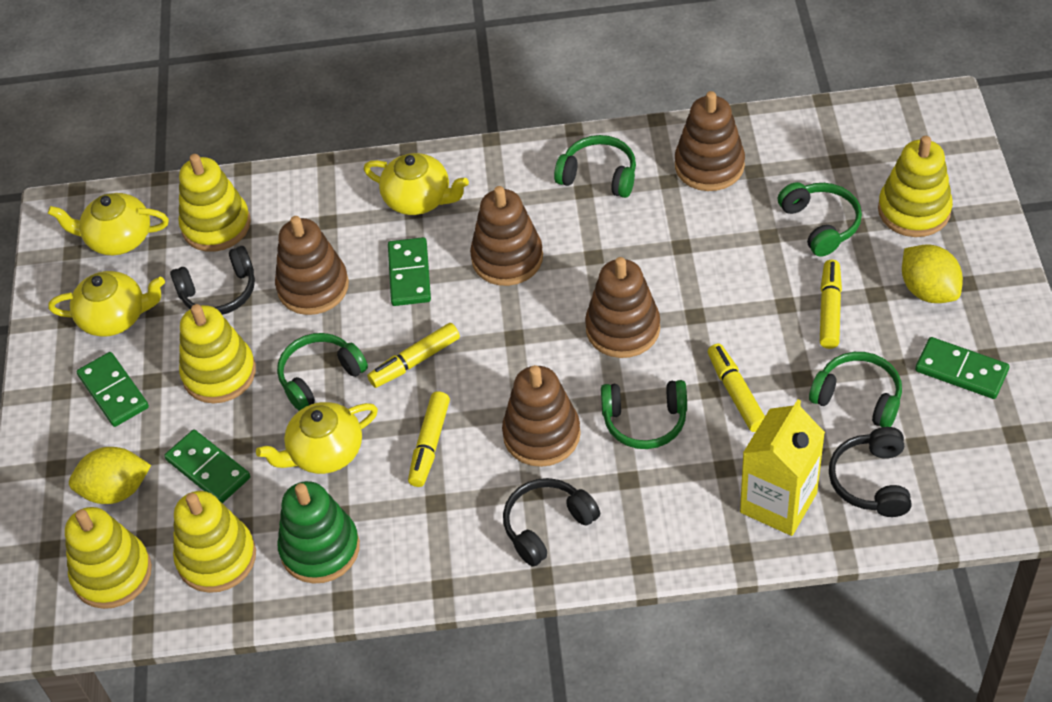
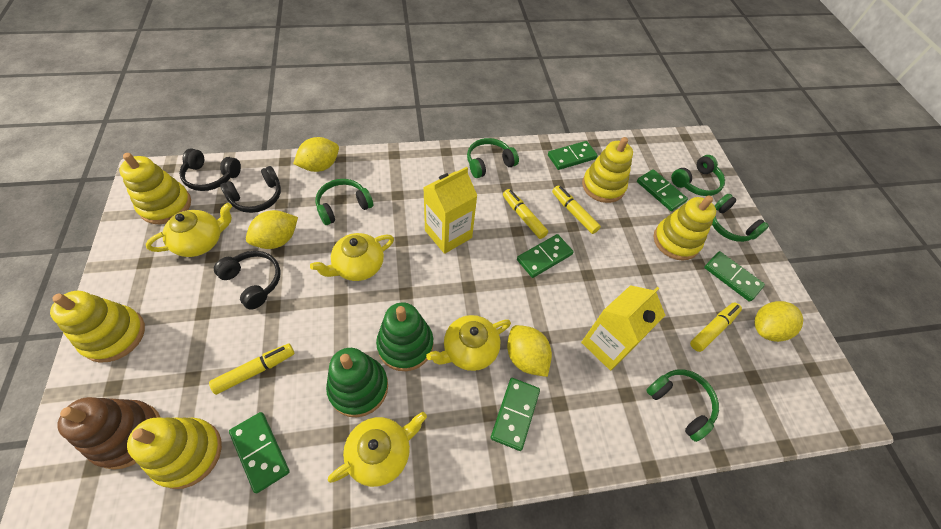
brown stacking toy: [275,216,349,315] [470,186,543,286] [502,365,581,467] [585,257,660,358] [675,91,745,191] = 5 -> [57,397,161,470] = 1
green domino: [77,352,149,427] [164,430,250,503] [388,237,431,306] [915,337,1009,399] = 4 -> [229,412,290,493] [491,378,540,451] [517,234,574,278] [548,141,598,170] [637,169,688,211] [704,251,765,302] = 6
green stacking toy: [277,481,360,584] = 1 -> [326,348,388,417] [376,302,434,371] = 2
yellow carton: [740,399,825,536] = 1 -> [423,167,477,254] [581,285,666,371] = 2
yellow lemon: [69,447,151,504] [902,244,963,303] = 2 -> [246,210,298,249] [293,137,339,172] [507,325,552,377] [754,301,803,342] = 4

